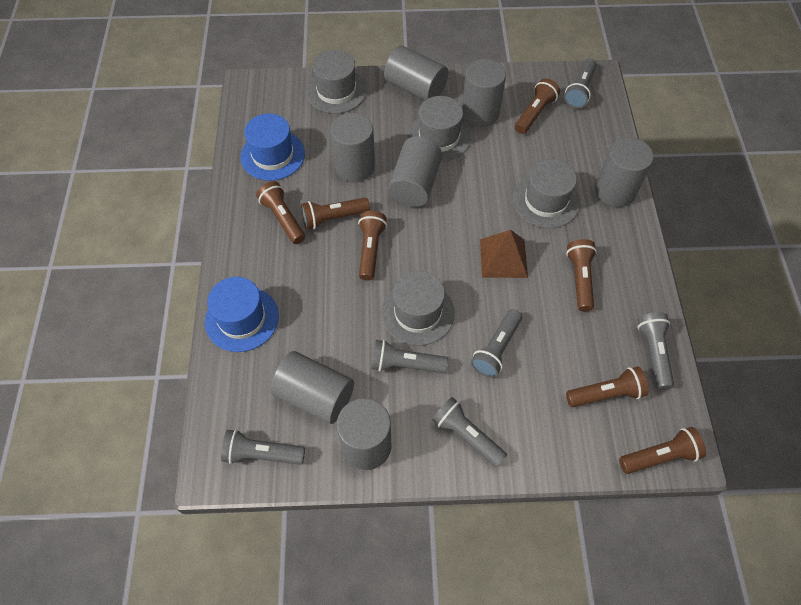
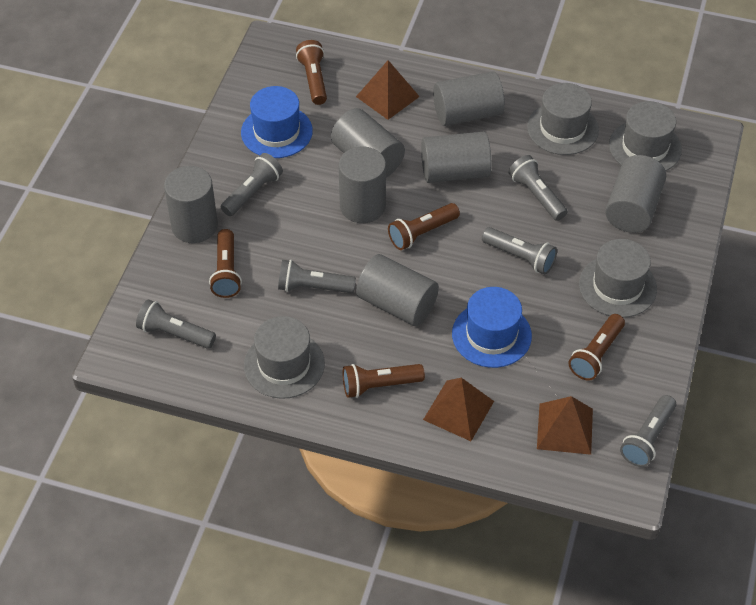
brown flashlight: [256,181,305,244] [301,198,370,230] [358,211,387,281] [515,78,560,134] [566,239,597,311] [566,367,649,407] [619,427,706,474] = 7 -> [209,229,242,298] [296,40,327,105] [343,364,425,398] [388,203,460,250] [568,314,625,381] = 5
brown pyramid: [480,230,528,278] = 1 -> [356,60,420,120] [423,378,494,441] [537,396,593,455] = 3

